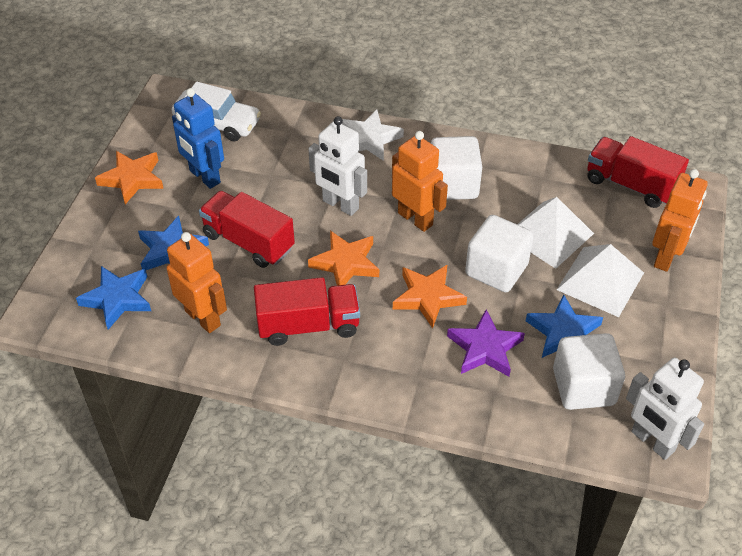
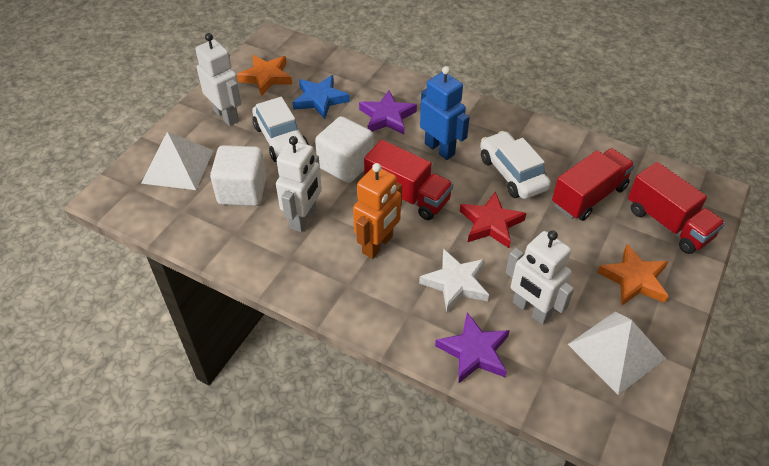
blue star: [76,266,151,330] [138,215,209,270] [526,294,603,358] = 3 -> [293,75,350,119] = 1
orange robot: [166,232,227,333] [392,131,448,232] [652,169,707,272] = 3 -> [353,163,402,259] = 1
orange star: [95,151,164,204] [308,231,379,286] [393,265,467,328] = 3 -> [236,55,292,96] [597,244,669,305] = 2
purple star: [447,309,525,377] = 1 -> [359,91,417,134] [435,312,510,384] = 2
red star: none = 0 -> [460,191,526,248] = 1
white car: [172,81,261,141] = 1 -> [252,97,309,162] [480,131,551,199] = 2
white cube: [431,136,482,200] [465,215,534,292] [553,333,625,410] = 3 -> [210,145,267,206] [315,116,374,183] = 2
white robot: [308,116,367,216] [626,358,704,460] = 2 -> [195,33,241,126] [276,136,322,232] [506,230,574,325] = 3

